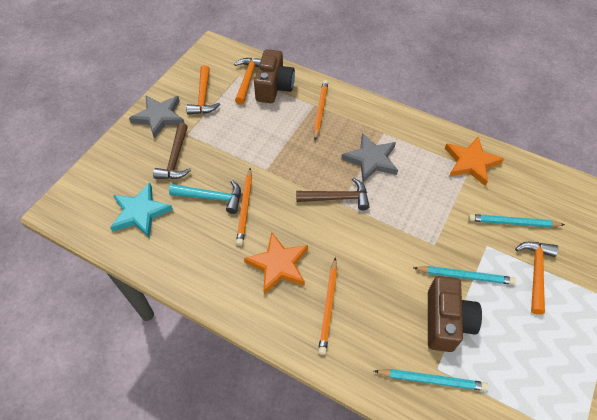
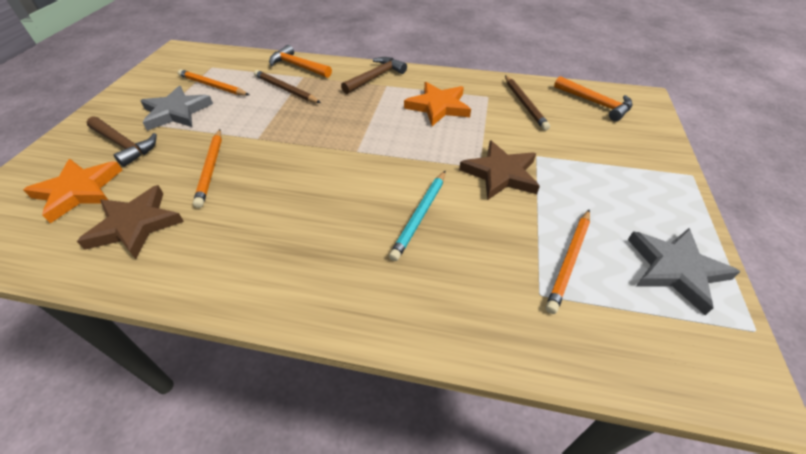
brown camera: [254,49,295,103] [428,276,482,352] = 2 -> none = 0
brown pencil: none = 0 -> [254,70,321,103] [505,75,550,130] = 2
brown star: none = 0 -> [77,185,184,259] [459,140,540,200] = 2
orange hammer: [186,65,220,115] [234,58,261,105] [515,242,558,315] = 3 -> [269,45,332,78] [554,76,632,121] = 2
turquoise hammer: [169,180,241,214] = 1 -> none = 0
turquoise pencil: [374,369,488,391] [414,266,516,285] [468,214,565,227] = 3 -> [389,171,445,261] = 1
turquoise star: [110,183,173,238] = 1 -> none = 0

